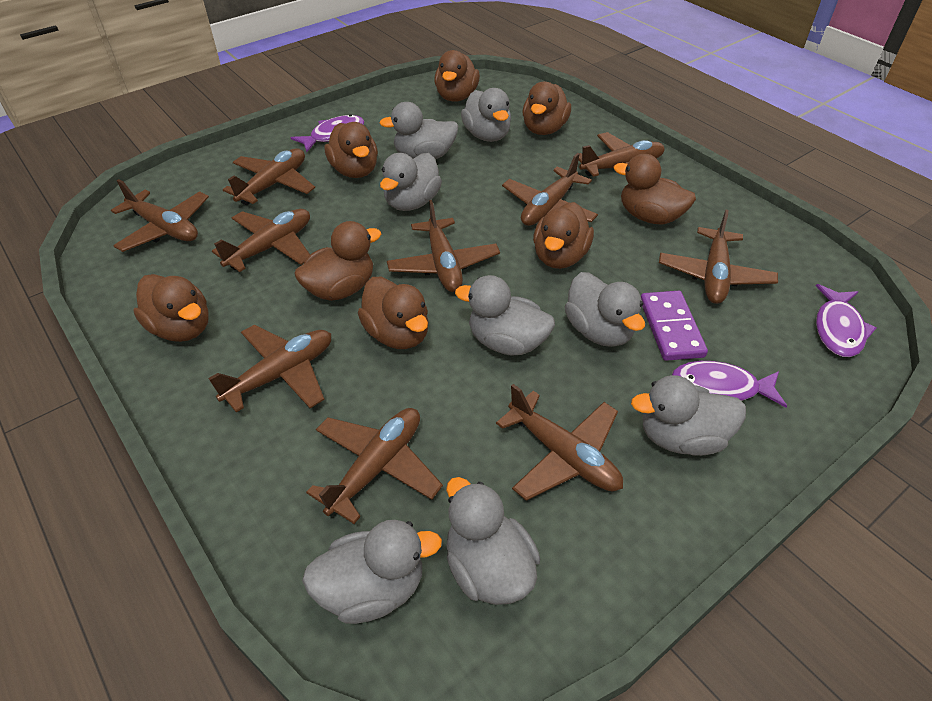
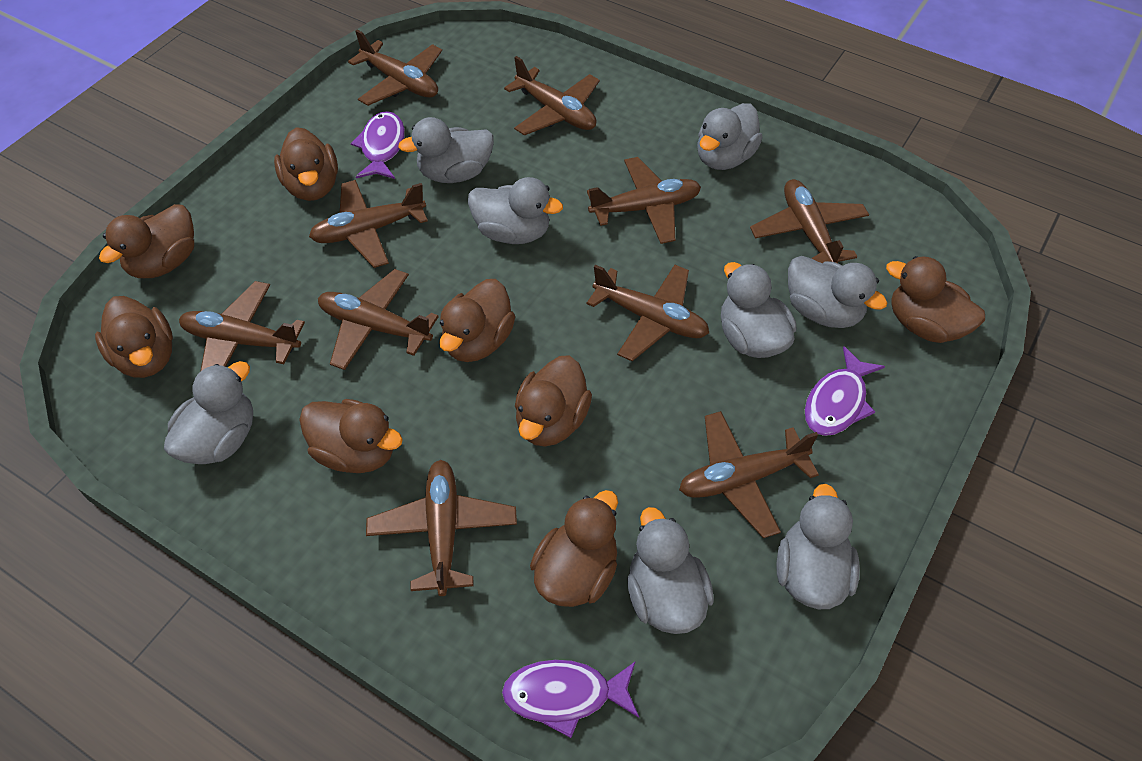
purple domino: [641,291,708,361] = 1 -> none = 0

